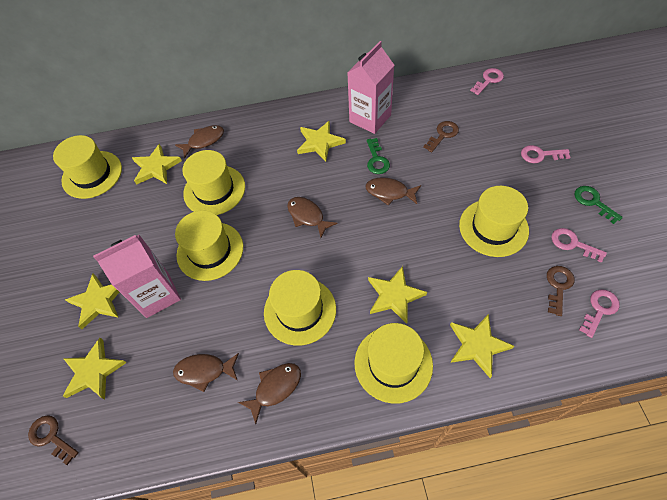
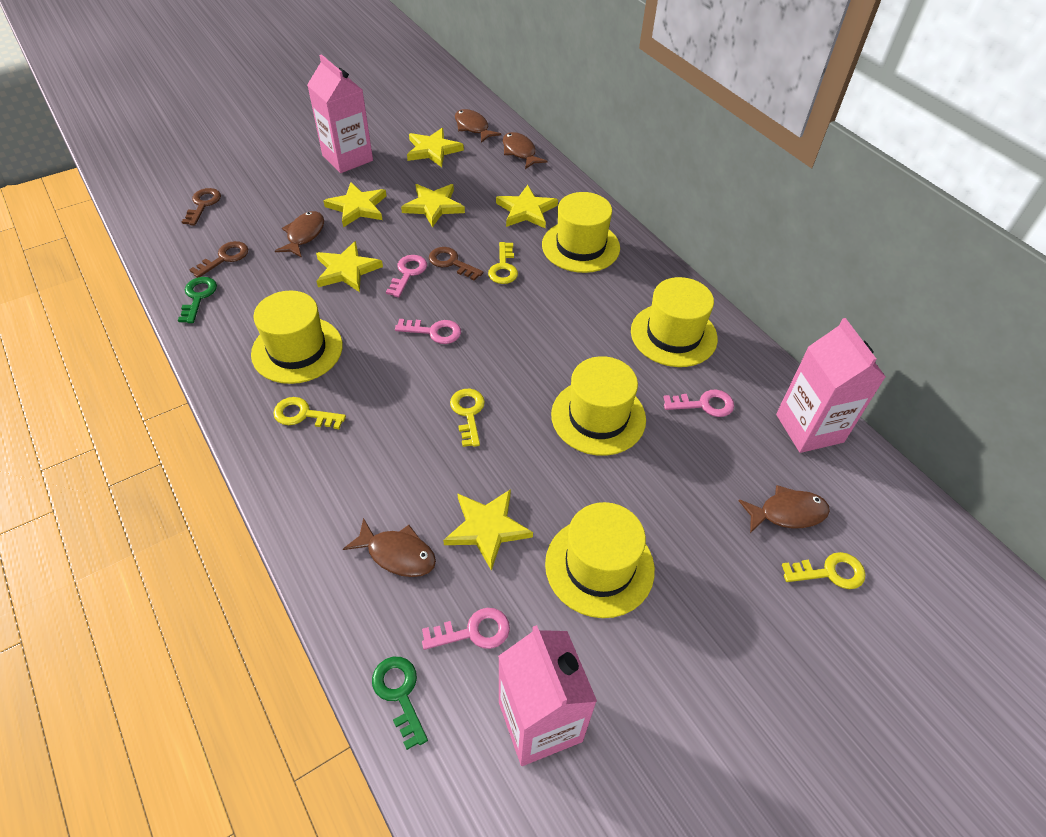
pink carton: [93,235,181,318] [347,41,394,134] = 2 -> [307,54,373,173] [498,625,597,766] [776,318,886,453] = 3
yellow hat: [53,135,122,199] [175,210,243,281] [182,150,245,215] [264,270,336,346] [355,323,433,404] [459,186,529,257] = 6 -> [251,291,343,384] [542,192,620,273] [545,502,655,618] [551,356,646,456] [631,277,718,367] = 5
yellow key: none = 0 -> [273,397,346,429] [450,389,485,447] [488,242,518,284] [782,552,866,589] = 4

